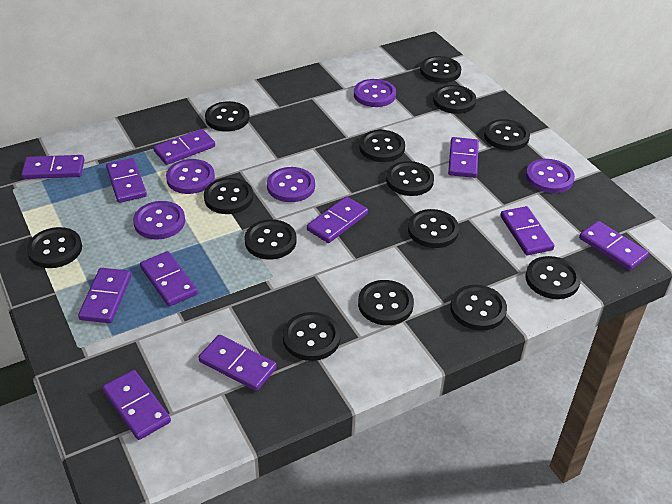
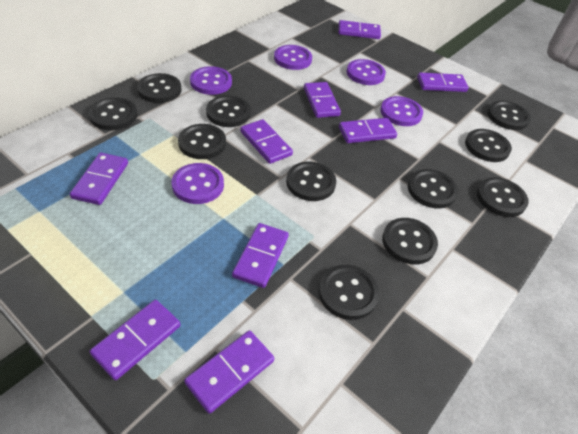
black button: [27,227,82,268] [204,178,253,214] [205,101,250,132] [244,219,297,260] [283,312,341,361] [358,280,414,325] [359,130,405,162] [386,161,434,196] [408,209,459,248] [420,56,461,83] [433,85,476,114] [450,285,507,331] [484,119,530,151] [525,256,581,299] = 14 -> [89,97,138,130] [137,73,182,103] [178,124,226,159] [206,96,251,127] [286,162,336,201] [319,265,379,320] [382,218,438,265] [408,169,458,209] [465,129,512,162] [477,177,529,217] [487,101,531,130] = 11
purple domino: [21,155,85,179] [78,268,131,323] [102,370,171,440] [106,158,147,203] [140,251,198,307] [153,129,215,165] [199,335,277,391] [307,196,368,243] [448,137,479,178] [500,206,554,255] [579,221,649,271] = 11 -> [70,153,128,205] [90,300,180,380] [184,330,274,414] [232,223,289,288] [240,119,293,164] [304,82,341,118] [338,20,381,39] [339,118,397,143] [417,73,469,92] = 9

